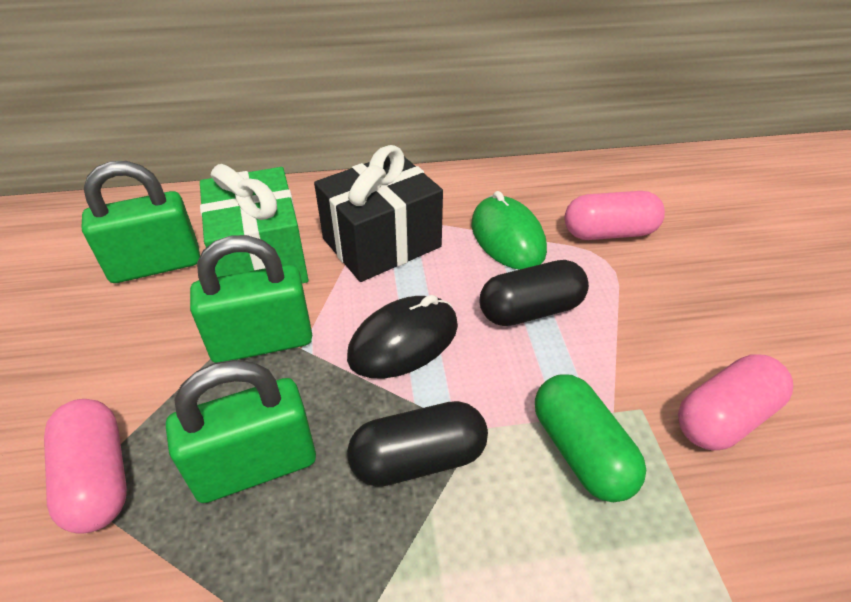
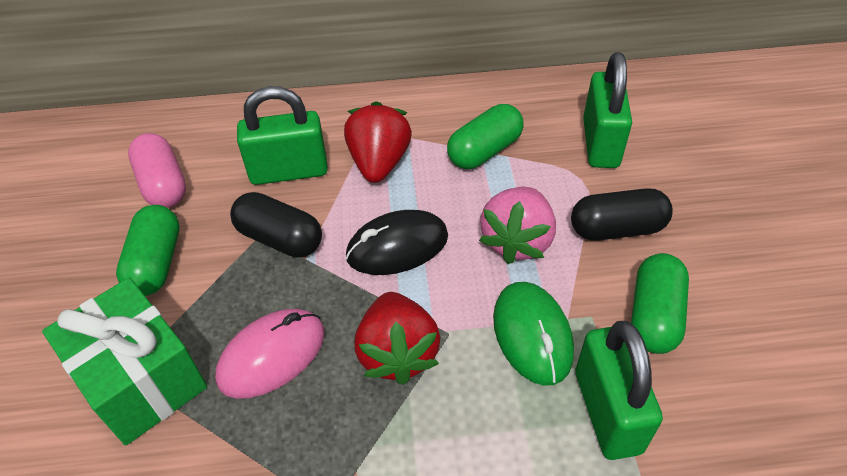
black gift: [314,145,443,282] = 1 -> none = 0
green capsule: [535,374,646,502] = 1 -> [116,205,180,296] [447,104,524,169] [631,253,689,354] = 3
pink capsule: [44,399,127,534] [565,191,665,240] [678,354,793,450] = 3 -> [128,133,186,208] = 1
pink mouse: none = 0 -> [215,309,325,399] = 1
pink strawberry: none = 0 -> [479,187,556,264] = 1
red strawberry: none = 0 -> [344,101,412,183] [354,292,441,385] = 2

